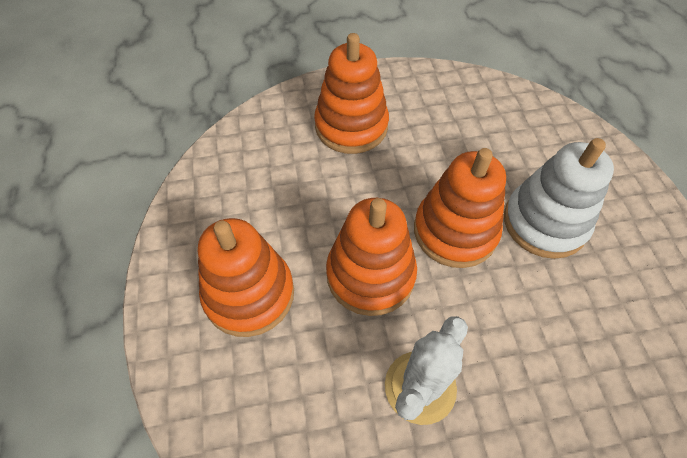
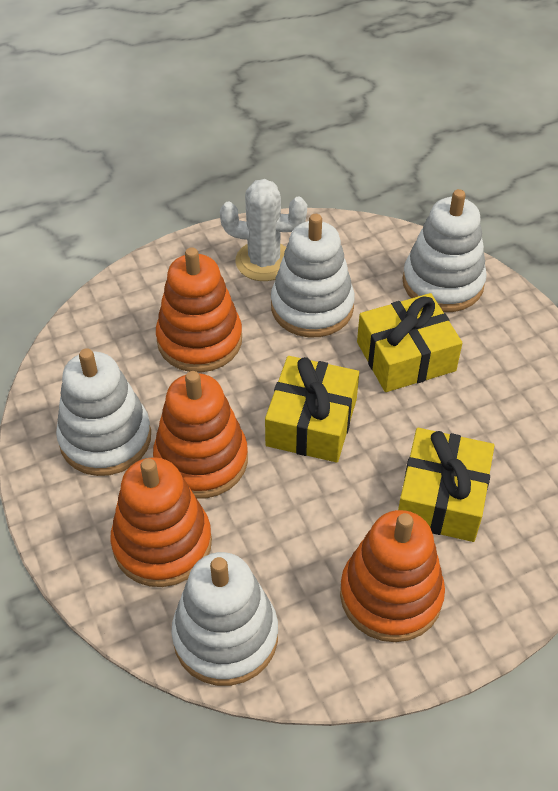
white stacking toy: [504,138,614,259] = 1 -> [56,348,151,476] [171,552,278,686] [271,214,355,338] [402,189,487,312] = 4
yellow gift: none = 0 -> [265,356,359,462] [357,293,462,392] [398,428,494,542] = 3

